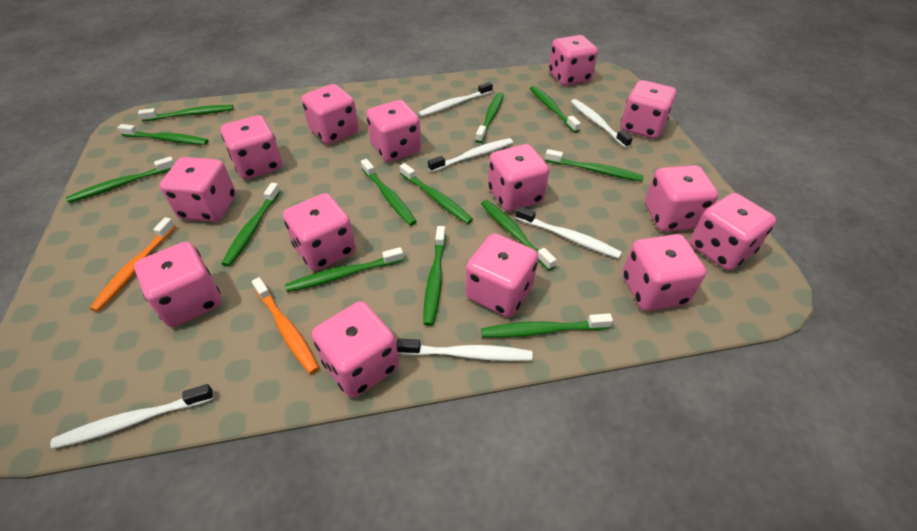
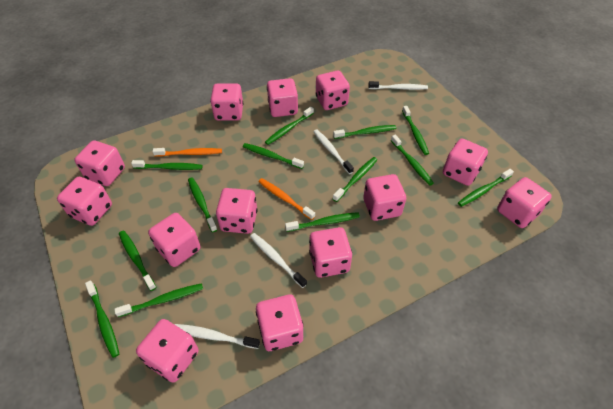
pink dice: [134,242,222,327] [160,157,236,222] [221,115,282,179] [283,193,356,271] [302,84,359,144] [312,301,399,398] [366,100,421,162] [466,233,538,317] [488,144,549,211] [549,35,598,86] [621,80,676,139] [623,234,706,311] [645,165,718,231] [690,193,776,270] = 14 -> [57,177,112,226] [74,140,125,186] [136,319,199,383] [148,213,201,267] [210,83,243,121] [216,188,258,234] [256,294,304,351] [267,78,298,117] [309,227,352,278] [316,71,350,110] [363,174,406,221] [443,139,488,186] [497,177,552,228] = 13
white toothbrush: [50,384,214,449] [396,339,533,361] [418,82,493,117] [428,138,513,172] [516,206,622,259] [571,99,633,148] = 6 -> [174,324,260,349] [250,233,307,288] [313,129,354,174] [368,81,428,90] = 4

